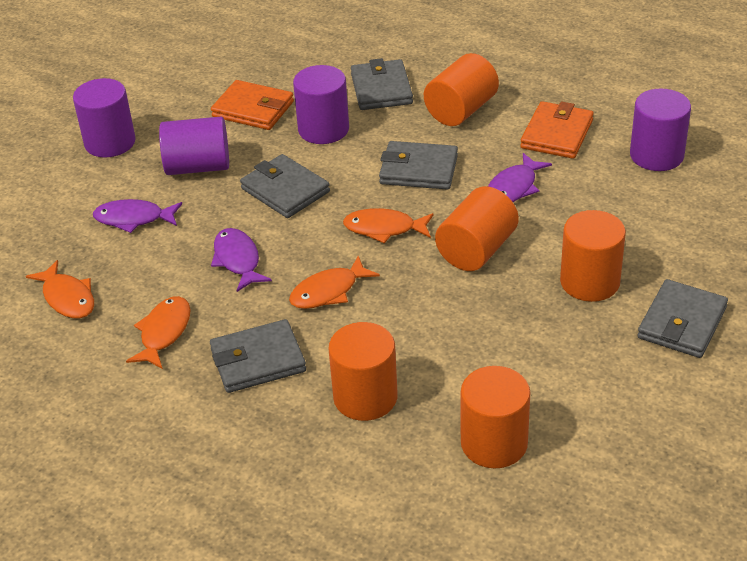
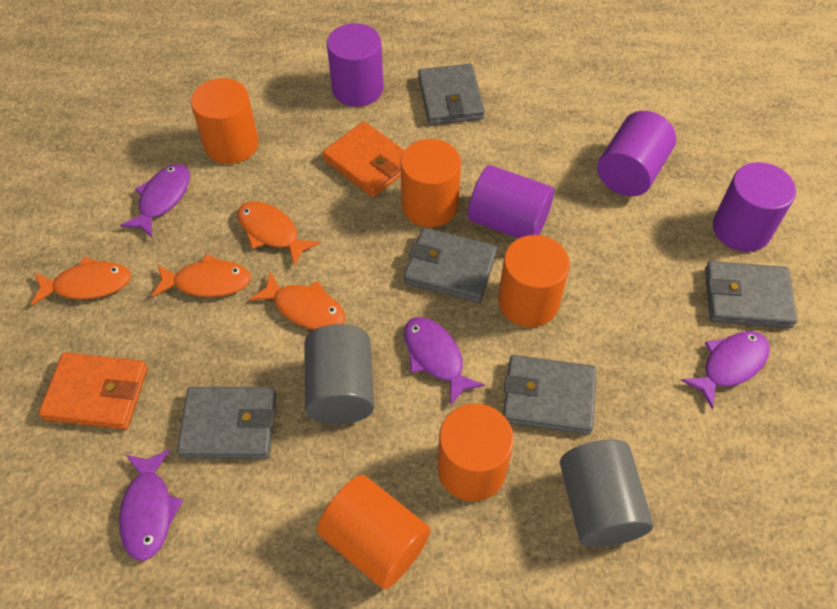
grey cylinder: none = 0 -> [304,324,374,424] [560,439,653,547] = 2
purple fish: [93,199,182,233] [211,228,272,292] [488,153,552,202] = 3 -> [119,449,183,561] [120,164,190,237] [404,317,485,406] [680,331,770,409] = 4

